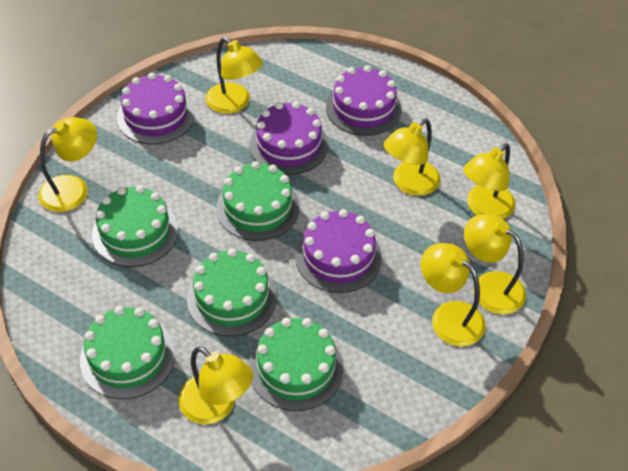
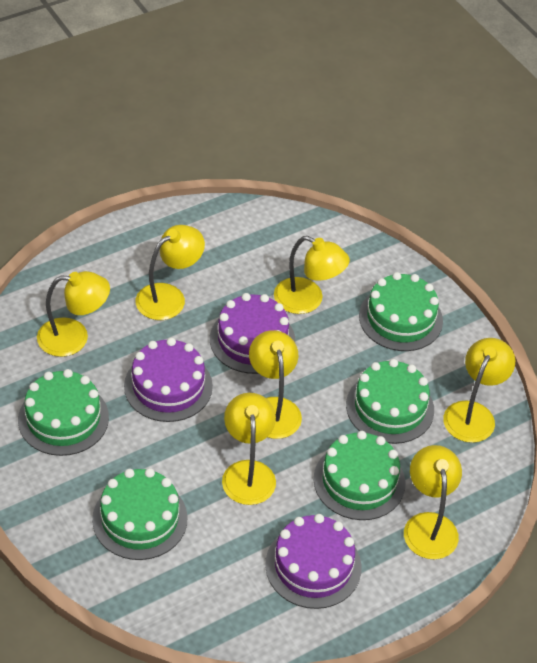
purple cake: [117,73,195,144] [250,101,328,175] [295,209,382,293] [326,65,402,136] = 4 -> [124,338,213,422] [210,293,295,374] [265,514,361,609] = 3

